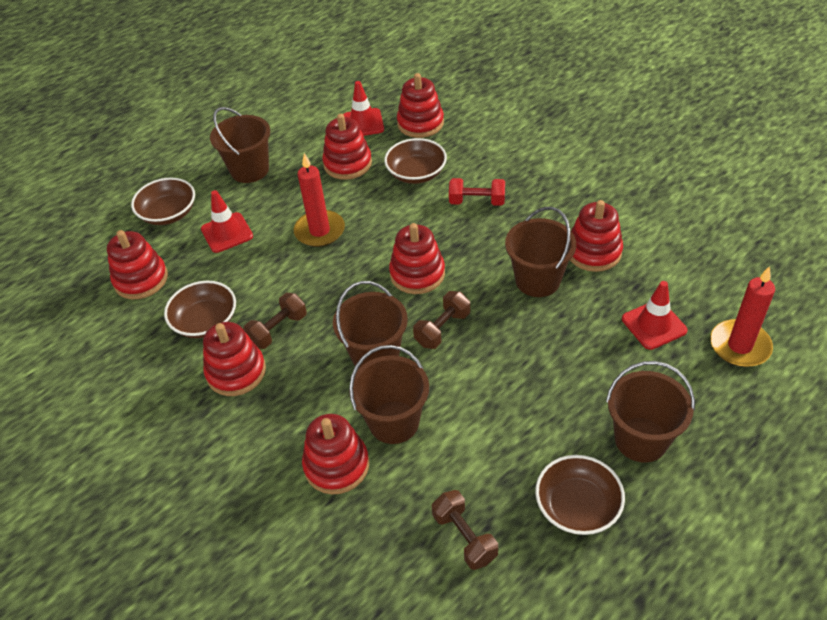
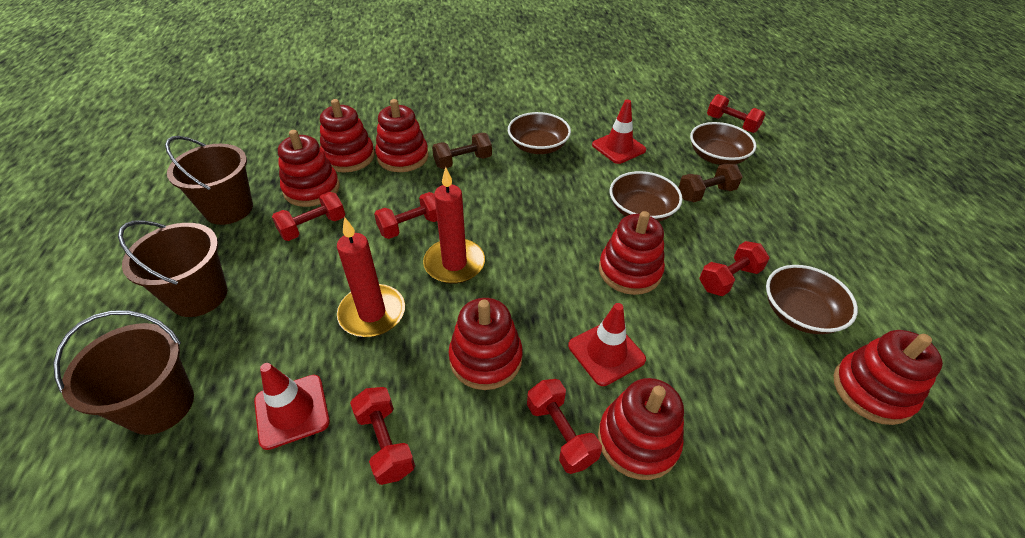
brown bucket: [210,107,270,183] [333,281,408,369] [349,345,429,444] [505,207,576,297] [606,361,695,463] = 5 -> [53,310,194,435] [118,220,227,317] [165,136,253,225] = 3
brown dumbbell: [243,293,307,349] [413,291,470,349] [432,490,498,570] = 3 -> [432,133,492,169] [678,163,743,202] = 2
red dumbbell: [449,178,505,206] = 1 -> [272,192,345,241] [350,387,415,485] [374,192,437,239] [527,379,602,474] [699,241,770,296] [707,94,766,133] = 6

